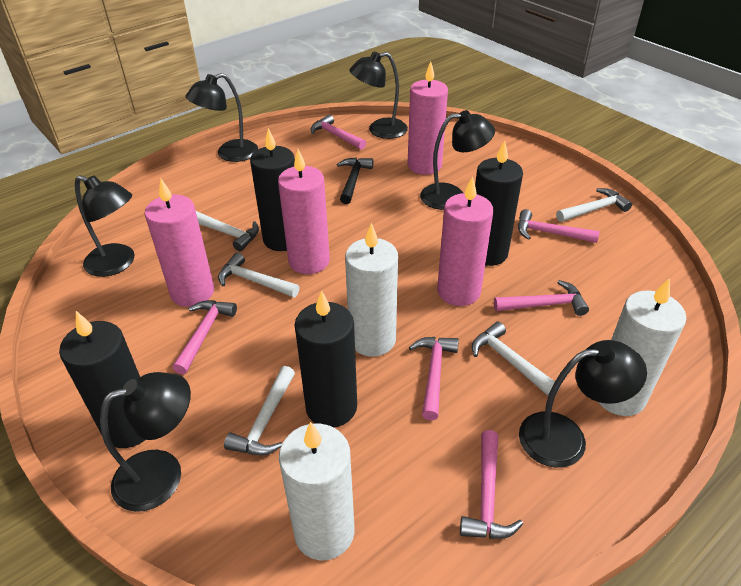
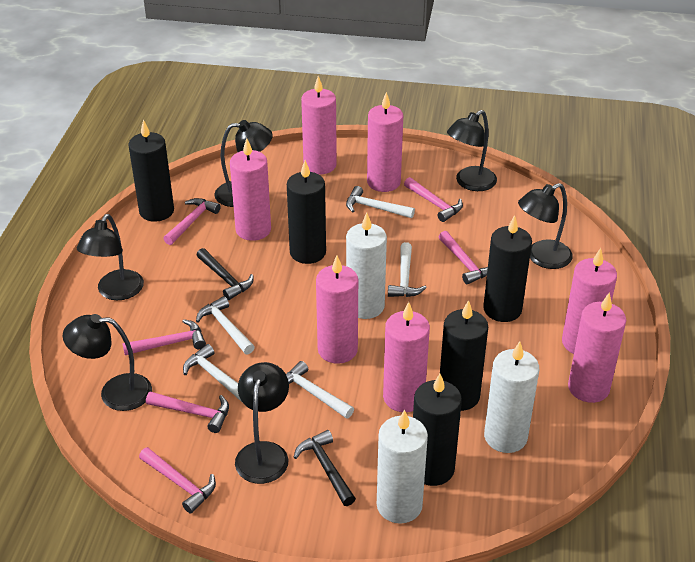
black candle: [59,311,145,448] [250,128,295,251] [295,290,357,427] [475,140,523,266] = 4 -> [128,120,174,222] [287,160,326,264] [413,374,462,486] [440,300,488,411] [483,215,532,322] = 5
black hammer: [337,157,373,204] = 1 -> [197,248,254,300] [294,430,356,506] = 2
pink candle: [145,178,214,307] [278,149,330,274] [408,61,448,175] [437,176,493,306] = 4 -> [230,138,271,241] [301,76,337,175] [316,256,358,364] [367,92,403,192] [383,302,430,412] [562,248,617,354] [568,293,626,403] = 7

